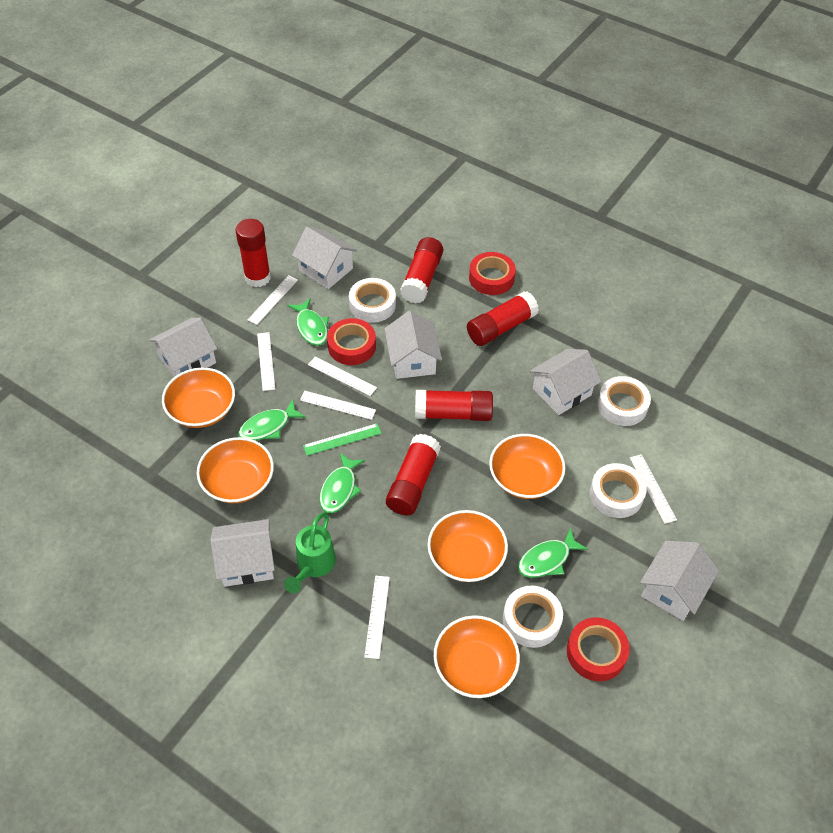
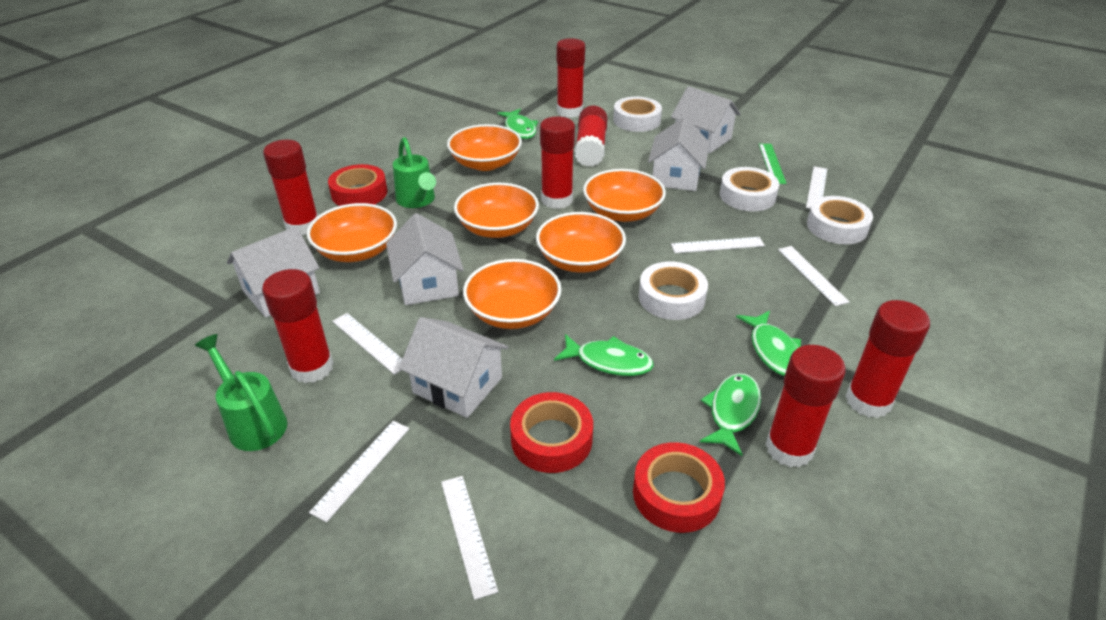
green watering can: [284,512,336,594] = 1 -> [194,334,287,451] [393,137,436,208] = 2
orange bowl: [162,367,235,428] [197,437,274,503] [427,510,508,582] [434,615,520,698] [489,434,566,499] = 5 -> [307,203,397,262] [447,124,522,171] [454,183,539,238] [463,259,561,329] [536,212,626,273] [583,169,666,222] = 6
red glue stick: [236,219,271,287] [386,434,441,515] [400,237,443,303] [415,390,493,421] [467,291,539,346] = 5 -> [262,269,334,383] [263,140,318,235] [540,117,575,209] [557,38,585,118] [575,106,608,167] [765,345,846,468] [845,300,930,418] = 7
white house: [149,318,217,377] [210,519,275,587] [292,227,357,289] [385,311,442,379] [530,349,601,415] [640,541,719,621] = 6 -> [227,227,320,317] [386,213,464,305] [399,317,508,418] [648,117,710,191] [671,86,741,153] = 5

